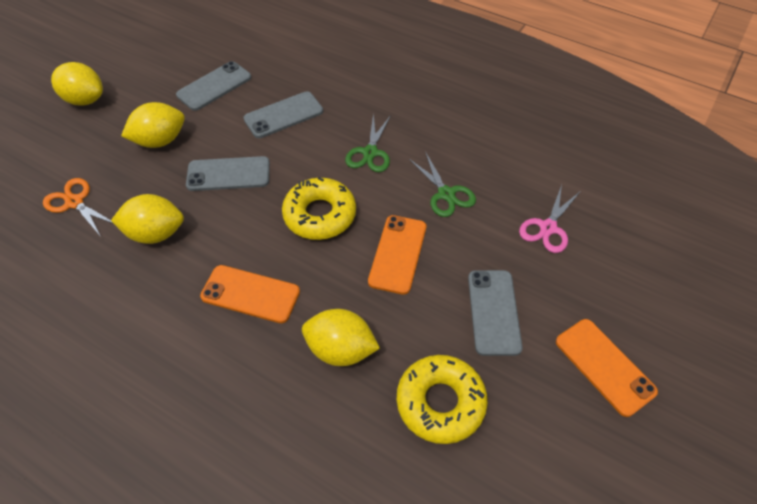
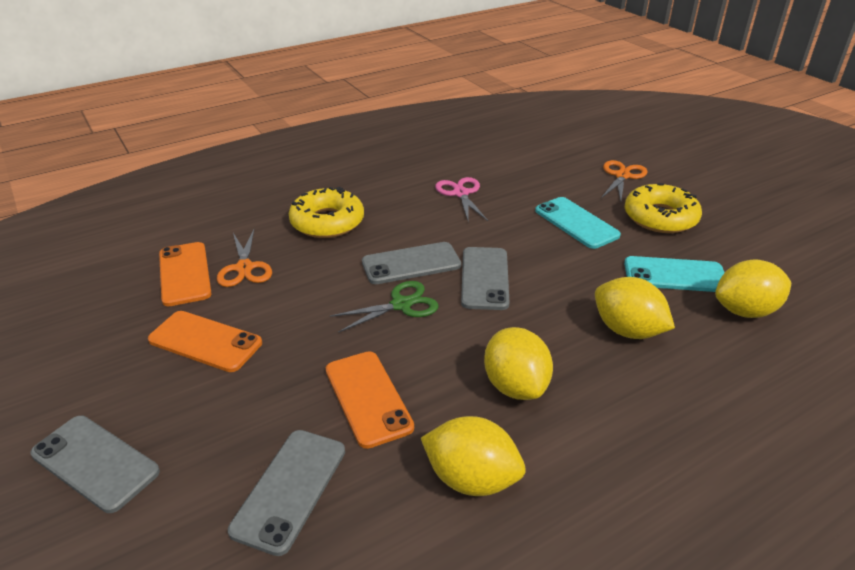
green scissors: [345,114,391,172] [409,151,476,217] = 2 -> [329,281,438,333] = 1
orange scissors: [43,178,114,237] = 1 -> [217,230,272,287] [601,160,647,201] = 2
turquoise phone: none = 0 -> [535,197,621,249] [624,256,725,292] = 2

